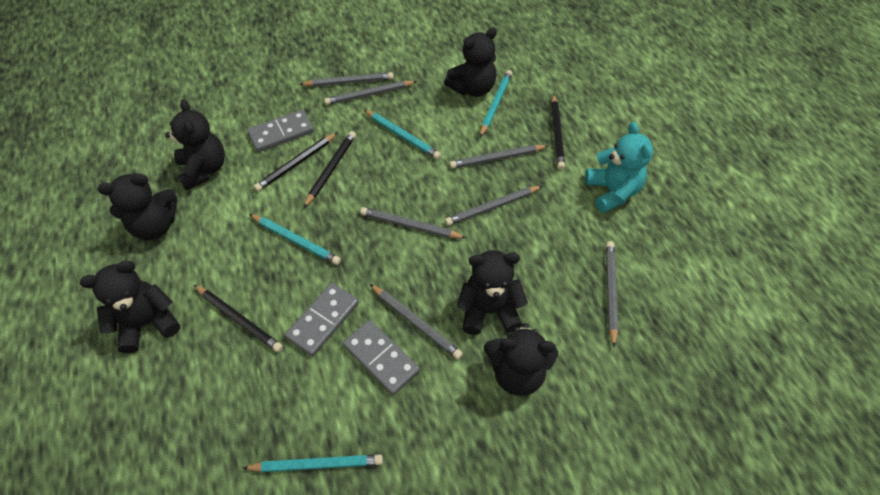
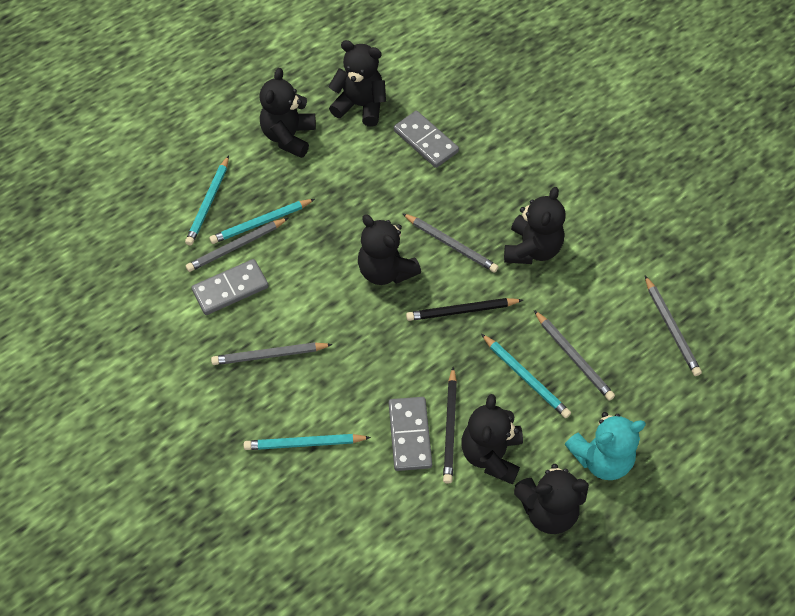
black pencil: [194,285,283,352] [254,132,338,191] [304,131,356,208] [551,94,565,170] = 4 -> [406,298,523,321] [443,367,457,484] = 2
grey pencil: [299,72,394,87] [324,81,417,105] [360,207,466,239] [370,284,463,359] [445,186,542,226] [450,145,548,169] [606,241,618,347] = 7 -> [186,218,288,272] [211,342,333,365] [402,213,499,273] [534,310,615,401] [645,276,702,376] = 5

